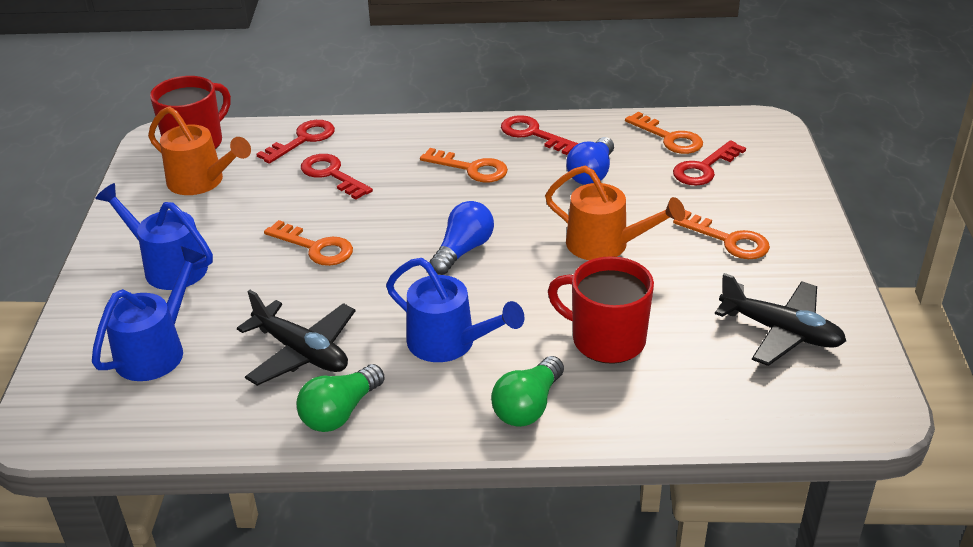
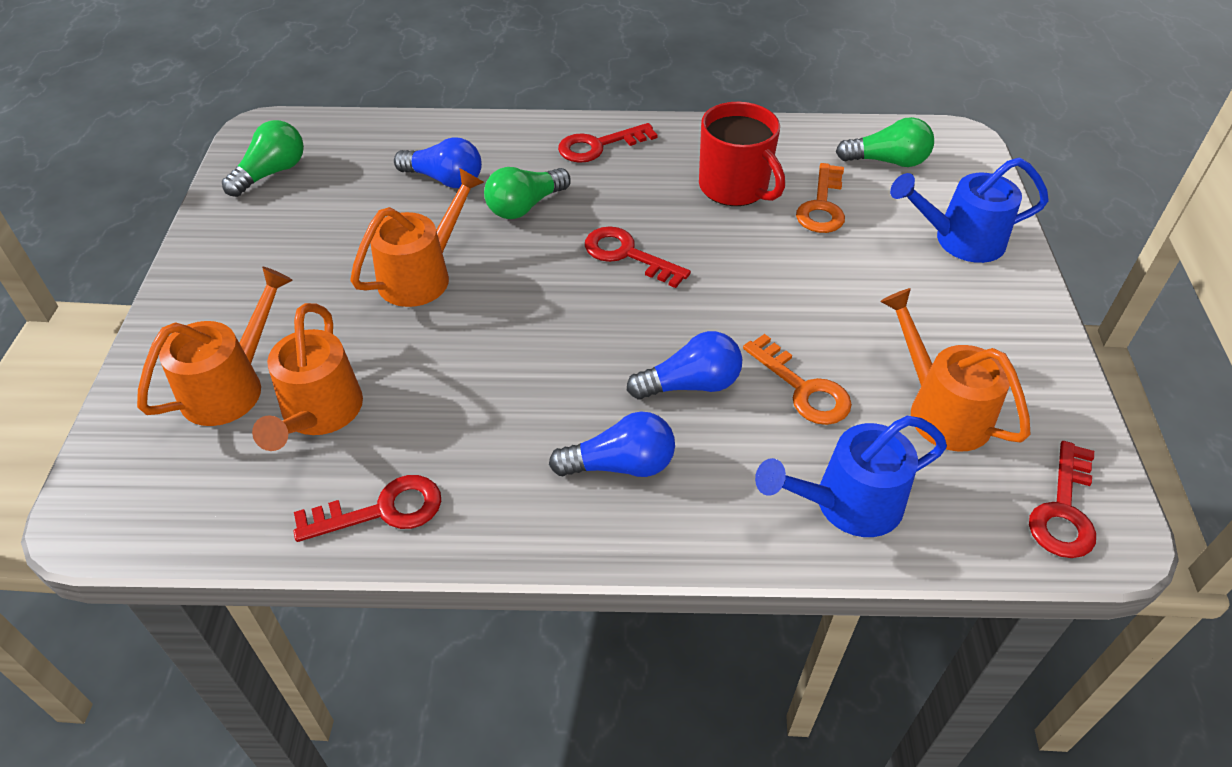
black plane: [237,290,355,386] [715,273,846,366] = 2 -> none = 0
blue light bulb: [429,201,494,275] [566,137,614,185] = 2 -> [394,137,482,188] [549,411,675,477] [627,331,742,400] = 3
blue watering can: [92,246,205,381] [95,183,213,290] [386,258,525,362] = 3 -> [755,416,947,537] [890,158,1049,263] = 2
green light bulb: [296,364,385,432] [491,356,564,427] = 2 -> [222,120,304,197] [484,167,571,219] [836,117,934,167] = 3
orange key: [264,220,353,266] [420,148,508,182] [625,112,703,154] [673,210,770,259] = 4 -> [743,334,852,425] [796,163,845,233] = 2
orange watering can: [148,106,251,195] [545,166,685,260] = 2 -> [137,267,293,426] [252,303,363,451] [350,168,484,307] [880,288,1030,451] = 4
red mug: [150,76,231,150] [548,256,654,364] = 2 -> [699,102,785,206] = 1

